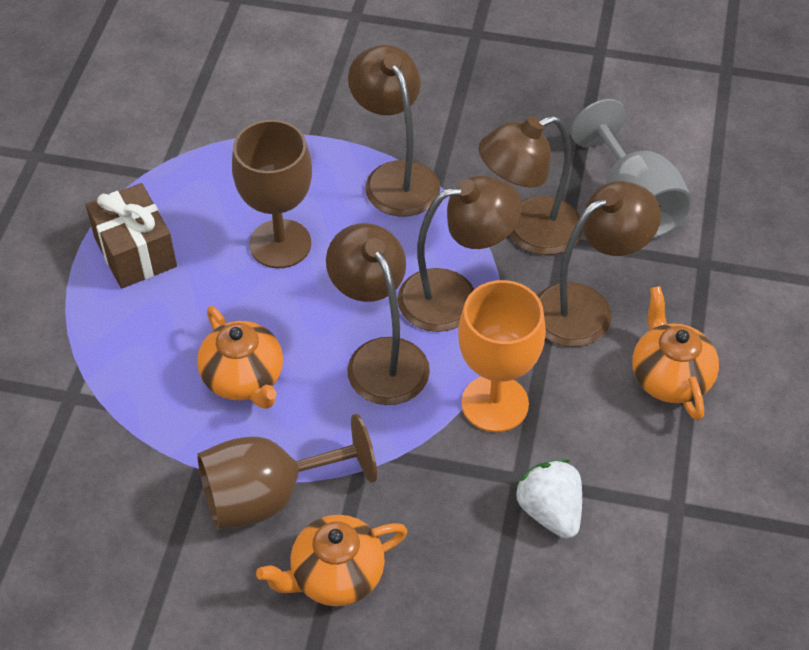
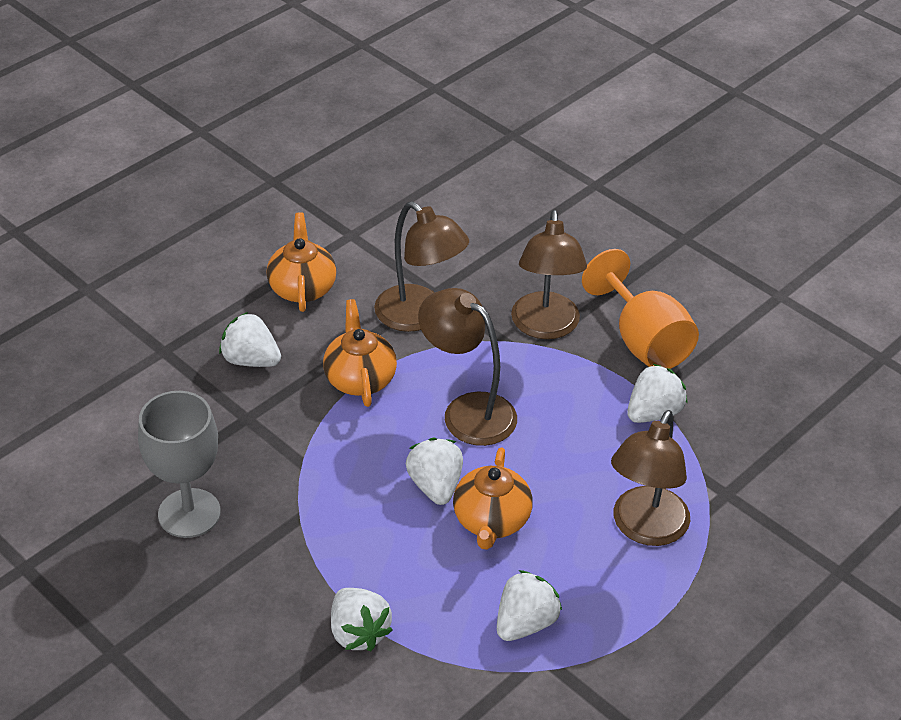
brown gift: [86,183,177,289] = 1 -> none = 0
brown goblet: [197,414,377,530] [232,120,312,268] = 2 -> none = 0
brown lamp: [326,223,430,405] [348,45,440,217] [397,176,522,332] [479,116,583,255] [538,181,661,347] = 5 -> [374,201,469,332] [418,288,517,446] [511,210,587,339] [611,410,690,546] = 4
white strawberry: [515,459,582,539] = 1 -> [219,312,281,367] [331,588,393,651] [406,438,463,505] [497,570,562,641] [627,364,688,423] = 5

